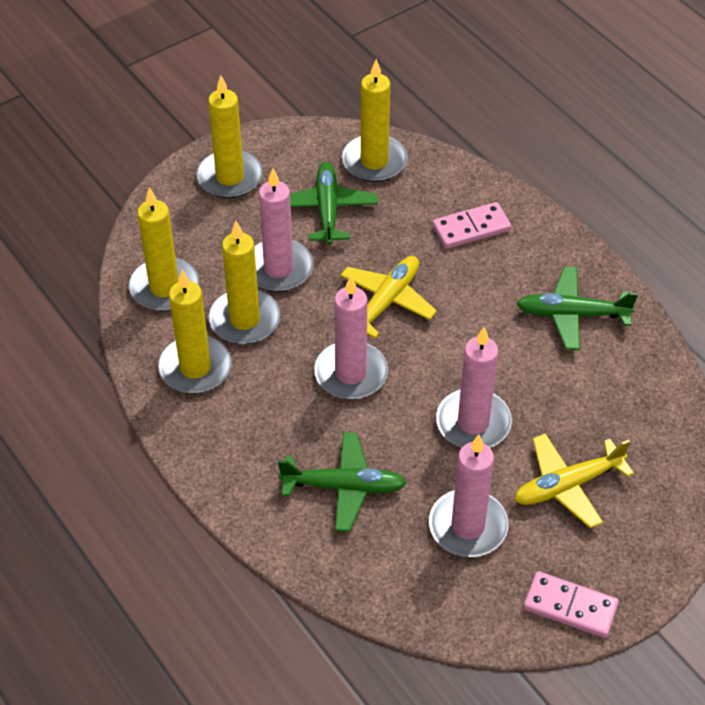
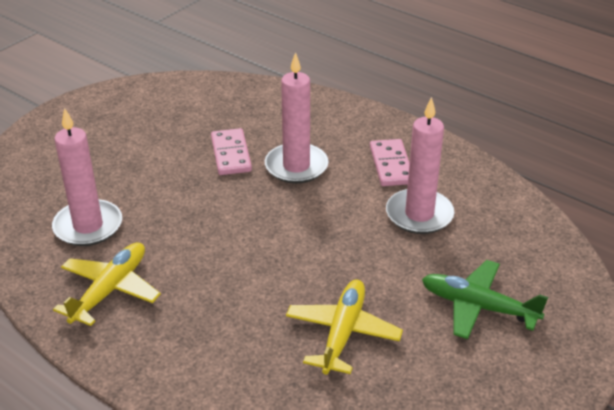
green plane: [278,432,407,532] [290,162,378,245] [516,267,638,350] = 3 -> [422,260,548,339] = 1
pink candle: [254,168,313,292] [314,276,388,400] [429,434,508,557] [436,327,512,448] = 4 -> [52,108,122,246] [265,52,328,184] [386,97,454,234] = 3
yellow candle: [128,187,199,311] [158,270,232,394] [196,75,263,198] [209,221,280,344] [342,59,407,182] = 5 -> none = 0

